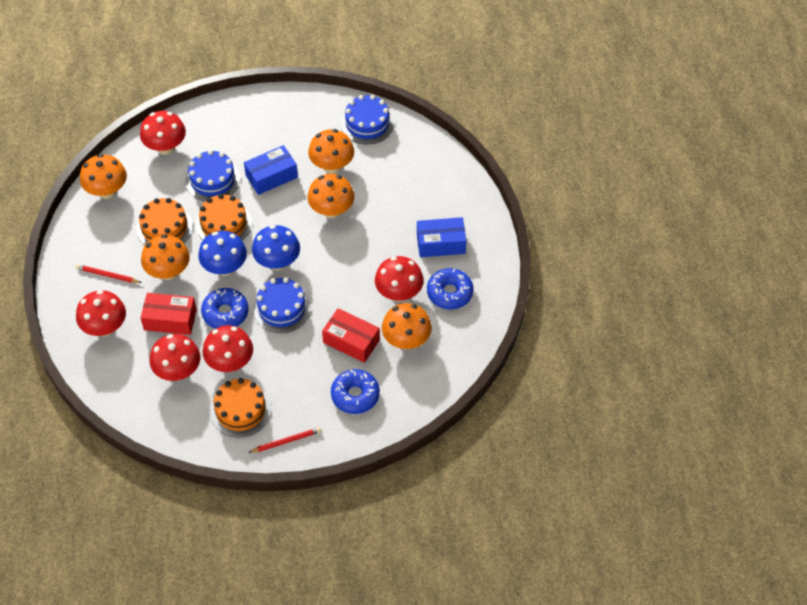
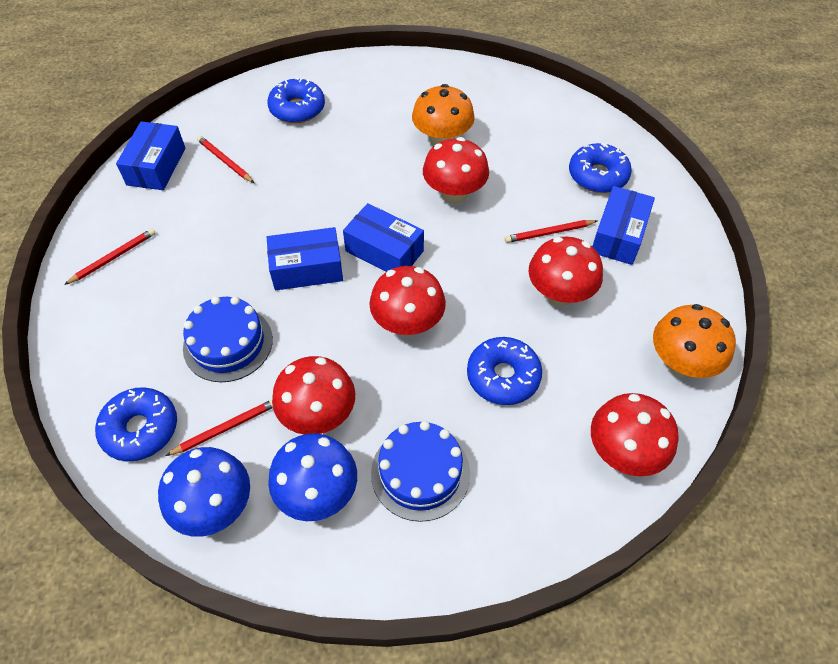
blue box: [244,145,298,195] [417,217,466,257] = 2 -> [116,121,185,190] [267,227,343,290] [343,203,424,272] [592,186,655,265] = 4
blue cake: [185,150,240,201] [253,277,311,333] [341,95,394,144] = 3 -> [183,296,273,382] [371,421,470,522] = 2
blue donut: [201,288,249,329] [331,369,380,414] [427,268,474,309] = 3 -> [95,387,177,461] [267,77,325,123] [467,337,542,405] [569,143,632,193] = 4
orange cake: [137,198,193,245] [196,194,252,240] [210,378,271,438] = 3 -> none = 0
orange mushroom: [80,154,127,199] [141,234,190,280] [307,174,355,218] [308,129,354,174] [382,303,432,349] = 5 -> [412,84,475,147] [653,304,736,378] = 2
red box: [141,293,197,335] [322,308,380,363] = 2 -> none = 0
red pencil: [76,264,142,283] [248,427,321,453] = 2 -> [64,228,156,285] [166,400,273,456] [197,136,254,183] [505,220,597,243] = 4

